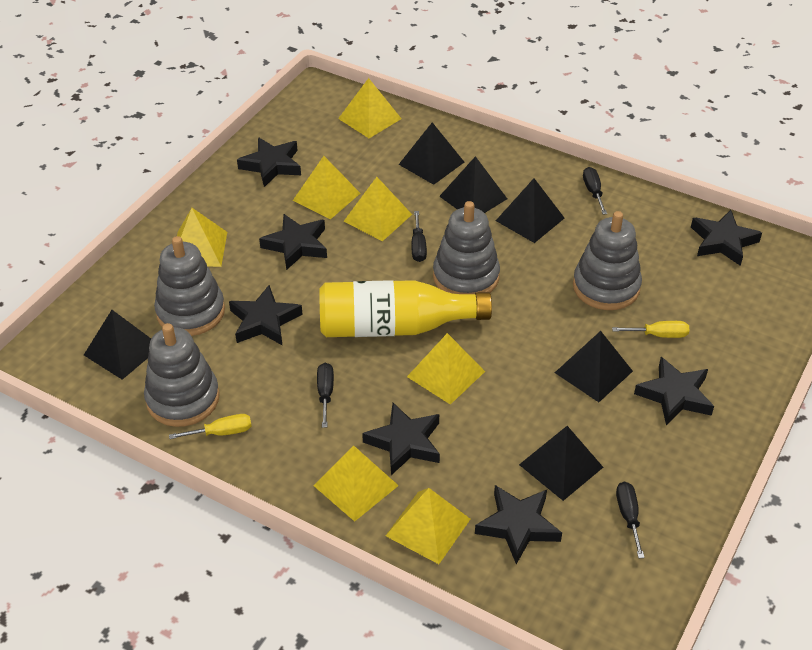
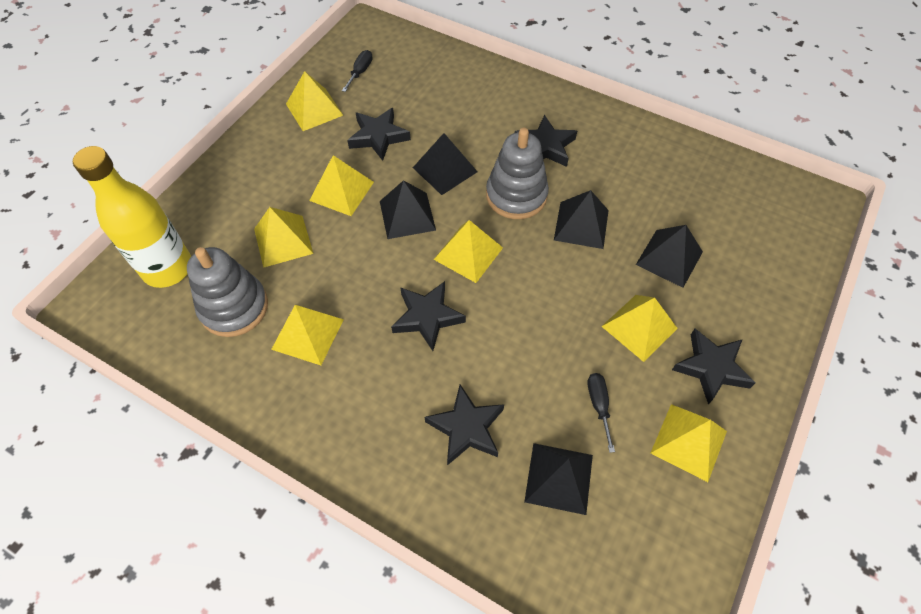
black pyramid: [84,310,151,380] [398,122,464,185] [439,156,507,213] [496,178,564,243] [519,426,603,501] [555,331,633,402] = 6 -> [380,180,436,239] [413,133,478,195] [524,443,593,515] [554,190,609,249] [636,225,703,288] = 5
black screwdriver: [317,363,334,428] [412,211,427,262] [583,167,607,215] [616,482,645,558] = 4 -> [342,50,373,92] [588,373,615,453] = 2
black star: [229,285,303,346] [237,137,301,187] [259,214,327,270] [362,403,440,475] [475,485,562,564] [634,357,714,426] [691,210,762,266] = 7 -> [347,108,411,161] [391,281,466,351] [424,385,504,465] [515,115,577,167] [672,329,755,405] = 5
grey stacking toy: [144,323,220,427] [154,236,225,336] [433,201,500,294] [573,211,642,310] = 4 -> [187,247,268,337] [486,128,549,219] = 2
yellow screwdriver: [169,414,252,439] [612,321,690,338] = 2 -> none = 0

